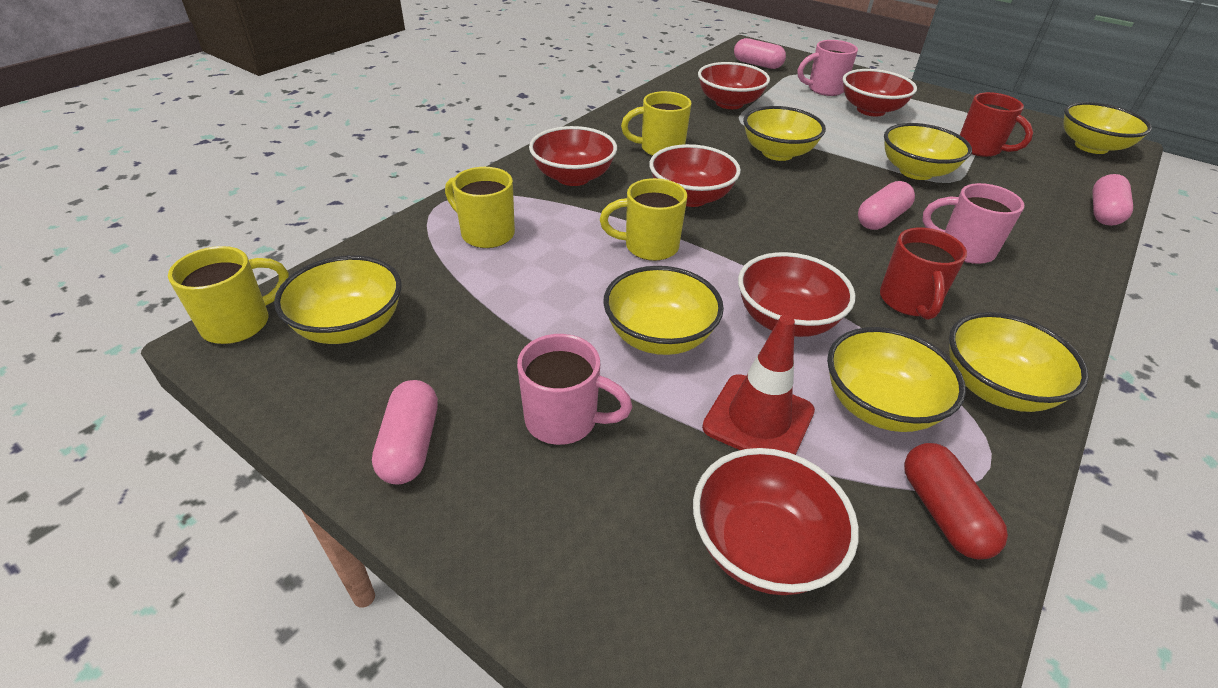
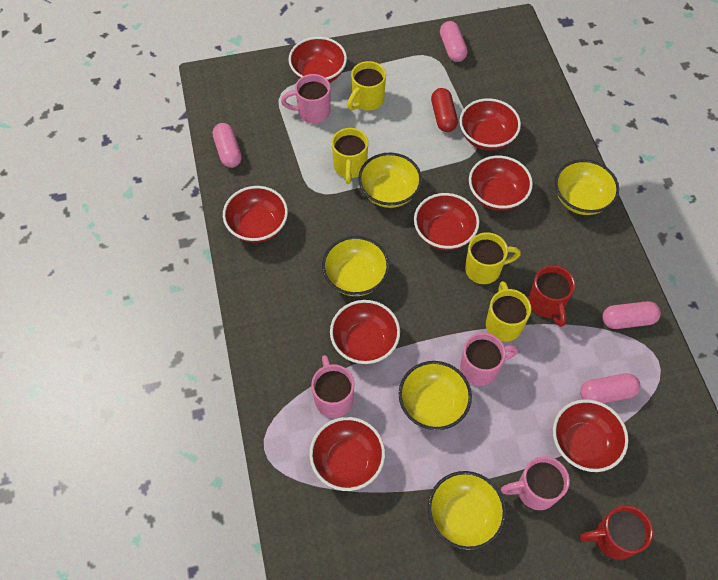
pink mug: [517,334,633,445] [798,40,858,96] [922,183,1024,264] = 3 -> [281,74,330,124] [311,355,354,418] [460,333,518,386] [501,456,570,510] = 4
red bowl: [529,126,617,186] [649,144,741,207] [693,448,859,595] [698,62,770,109] [738,252,855,337] [843,69,917,116] = 6 -> [223,186,288,243] [289,37,347,83] [309,417,385,491] [330,300,400,364] [414,193,479,251] [459,98,521,151] [469,156,533,211] [553,399,629,472] = 8
red traffic cone: [702,315,815,455] = 1 -> none = 0
yellow bowl: [274,255,401,344] [603,266,724,355] [743,106,826,161] [827,327,966,432] [884,123,972,180] [949,312,1089,412] [1063,102,1152,154] = 7 -> [322,236,389,296] [358,153,422,208] [399,361,472,430] [428,471,506,550] [555,159,619,215] = 5

